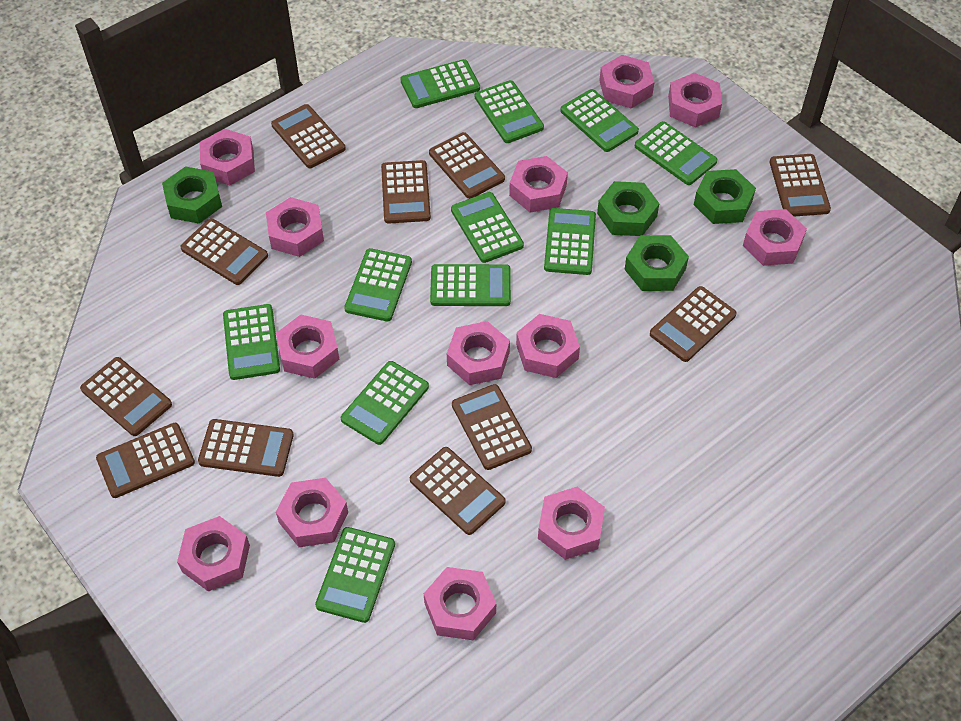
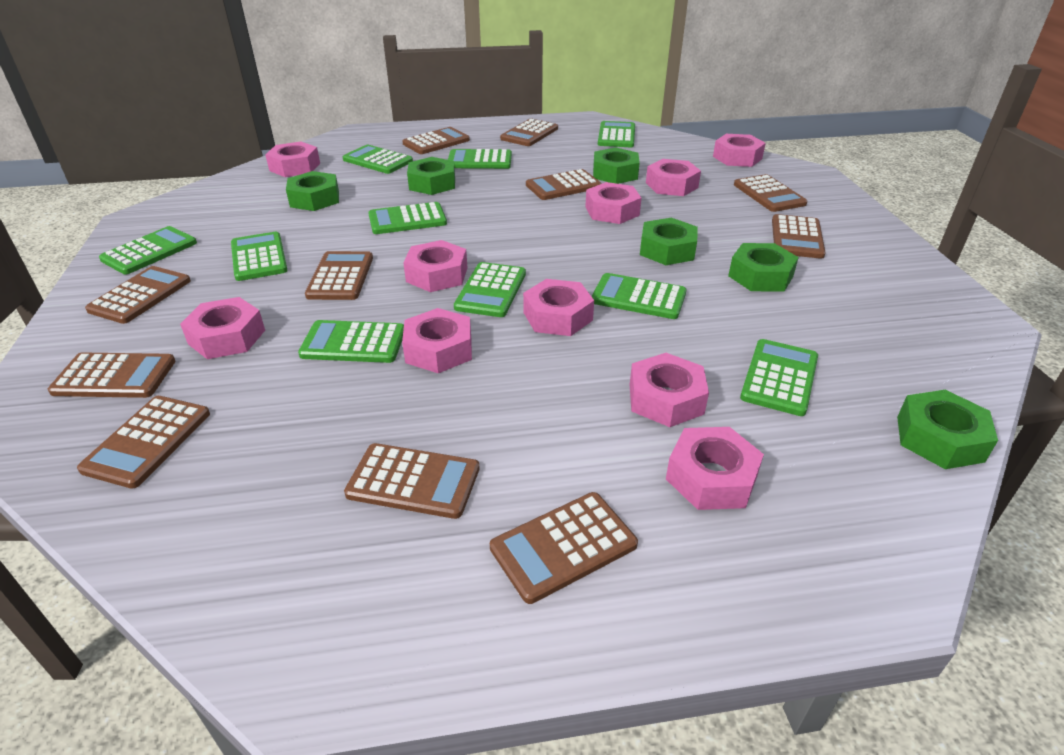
green calculator: [223,304,280,380] [315,527,395,623] [341,361,429,445] [344,248,412,321] [400,59,480,108] [430,264,511,306] [451,192,524,263] [475,80,544,143] [544,208,596,275] [560,89,639,152] [635,121,717,185] = 11 -> [99,226,197,274] [231,232,288,281] [298,320,404,363] [343,145,413,174] [368,202,447,234] [448,149,512,169] [454,262,526,317] [591,273,687,319] [598,121,635,147] [740,339,818,416] = 10
green nut: [162,166,222,224] [597,181,659,236] [624,235,689,291] [694,169,756,224] = 4 -> [286,171,339,211] [407,157,455,195] [593,147,640,184] [640,218,698,265] [728,243,799,292] [897,390,998,469] = 6
pink nut: [177,516,250,592] [200,129,255,185] [266,197,324,257] [276,314,339,379] [276,478,348,547] [424,567,496,640] [447,321,510,385] [509,156,568,213] [516,314,580,378] [538,487,605,560] [599,55,655,109] [668,73,722,128] [743,209,807,266] = 13 -> [180,297,265,359] [265,142,320,177] [402,308,472,373] [403,240,468,292] [523,279,594,336] [585,182,641,224] [630,353,709,427] [646,159,701,196] [666,427,764,510] [713,134,766,167] = 10

